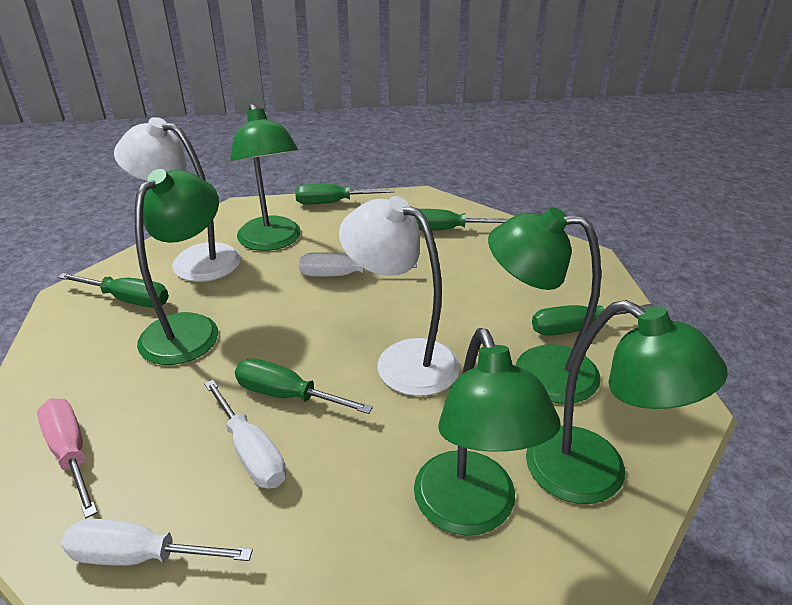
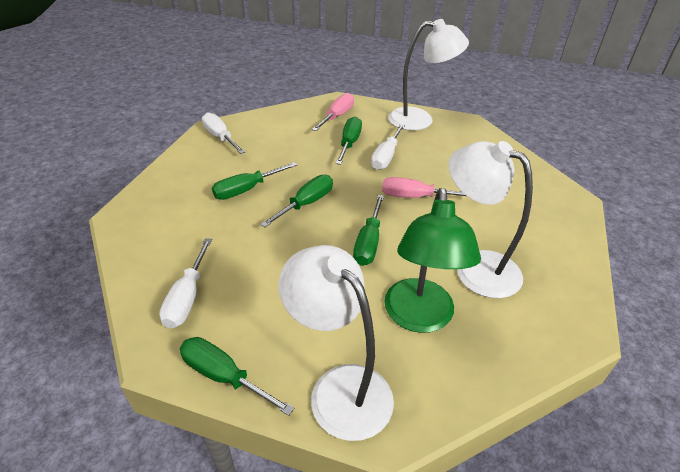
green lamp: [135,169,219,365] [230,103,300,251] [414,328,561,536] [488,207,601,404] [526,300,728,504] = 5 -> [384,188,481,333] = 1
pink screwdriver: [37,399,98,518] = 1 -> [312,93,354,131] [382,177,466,198] = 2
white lamp: [114,117,241,282] [339,196,460,396] = 2 -> [279,245,394,441] [388,19,469,131] [448,141,533,298] = 3

